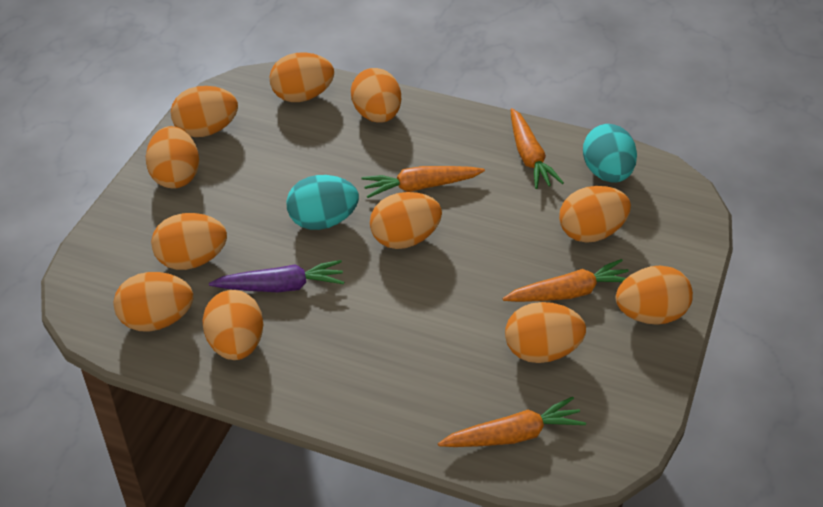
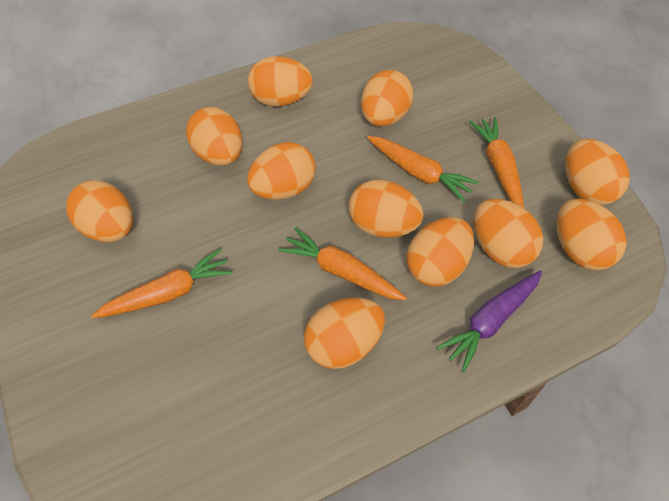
turquoise egg: [286,175,359,230] [583,124,637,183] = 2 -> none = 0

